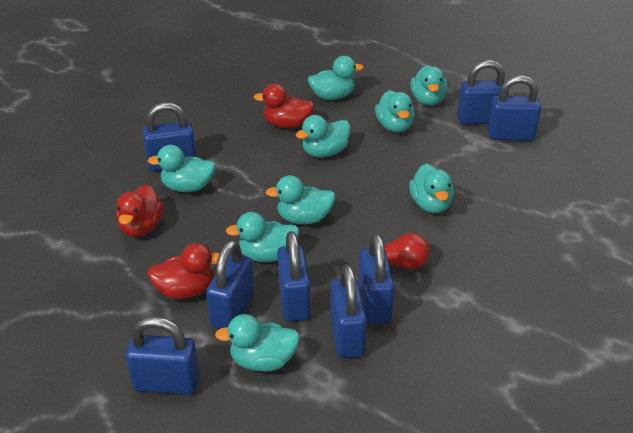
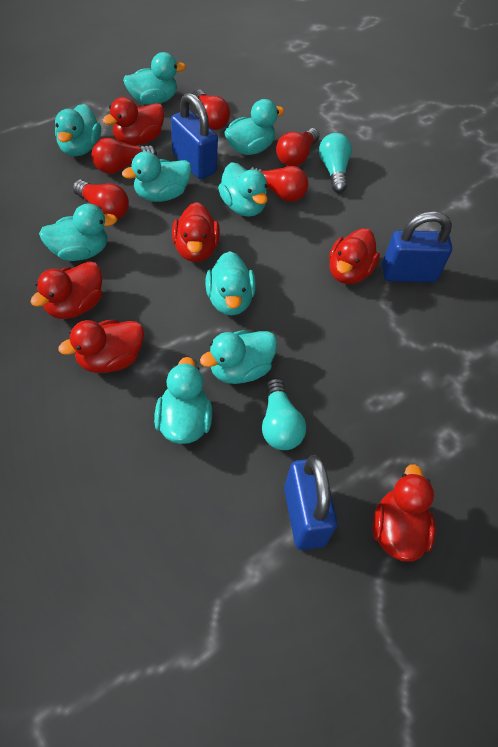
blue padlock: [126,316,199,395] [143,102,196,171] [206,240,254,329] [277,231,311,322] [330,264,367,358] [358,233,395,324] [457,60,509,124] [488,75,541,141] = 8 -> [171,93,218,179] [284,455,337,550] [382,211,452,282] = 3
red duck: [116,185,164,237] [147,243,220,299] [254,84,314,129] = 3 -> [30,261,102,319] [58,320,144,373] [103,97,164,146] [172,202,220,262] [329,228,380,284] [372,464,436,562] = 6
red light bulb: [358,233,430,269] = 1 -> [73,180,129,220] [91,138,157,174] [193,89,230,130] [248,166,308,202] [276,128,320,166] = 5
turquoise light bulb: none = 0 -> [262,378,306,450] [319,133,352,193] = 2

